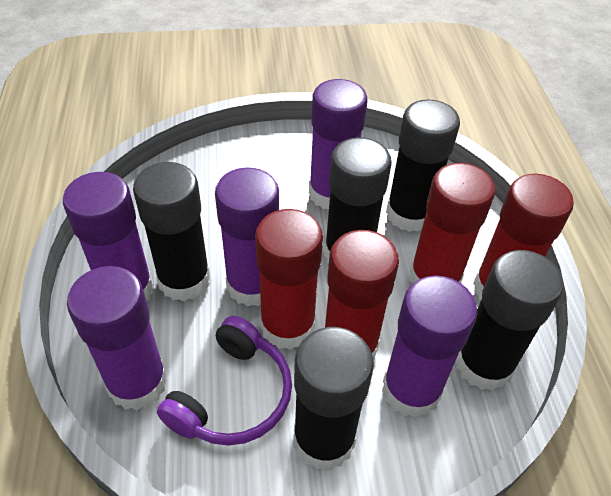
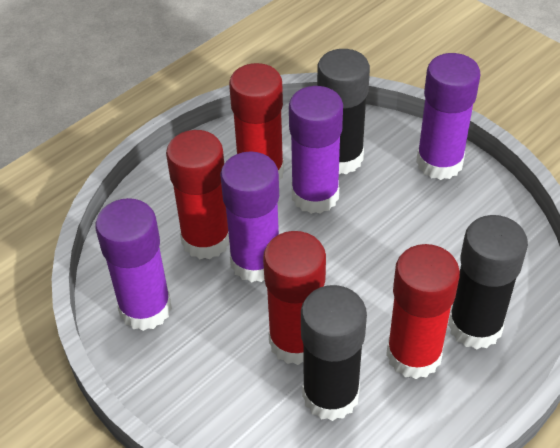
black glue stick: [133,162,211,302] [293,327,374,470] [324,137,392,263] [386,100,460,232] [456,250,563,391] = 5 -> [301,285,367,421] [317,49,370,174] [448,215,528,349] = 3
purple glue stick: [63,172,153,301] [67,266,167,411] [215,168,279,307] [309,79,368,209] [382,275,477,418] = 5 -> [95,198,172,331] [220,151,279,283] [289,86,343,214] [416,53,481,180] = 4
purple headphones: [157,316,292,446] = 1 -> none = 0

